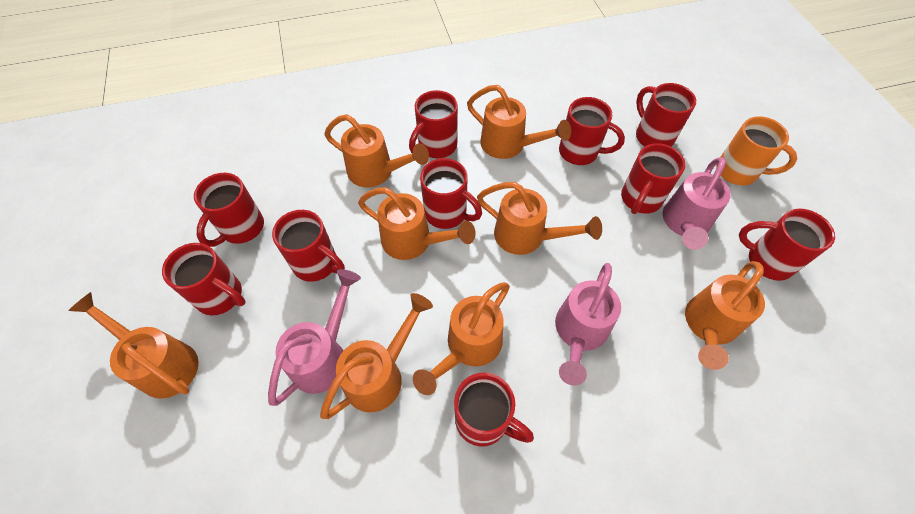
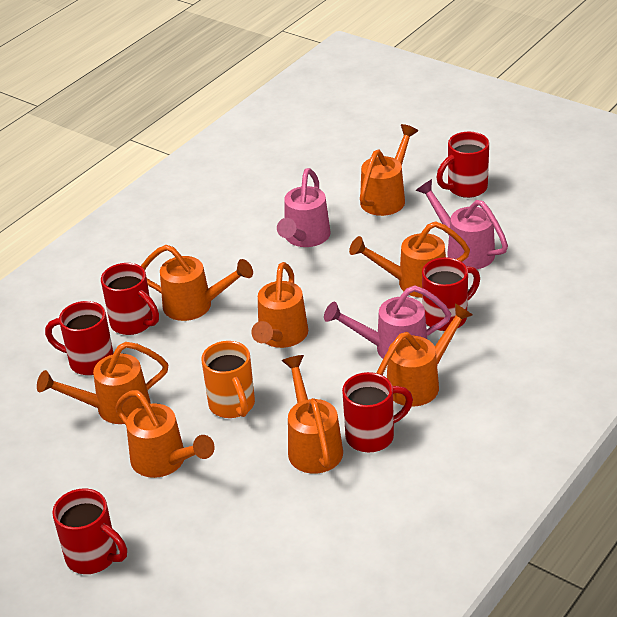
red mug: [162,243,246,316] [194,173,264,247] [272,210,345,282] [409,90,458,158] [420,158,482,229] [454,372,534,447] [559,97,625,165] [621,143,685,214] [636,83,696,147] [739,208,835,281] = 10 -> [45,301,113,375] [52,488,127,574] [101,263,159,335] [342,372,413,452] [422,257,480,331] [436,132,489,198] = 6

